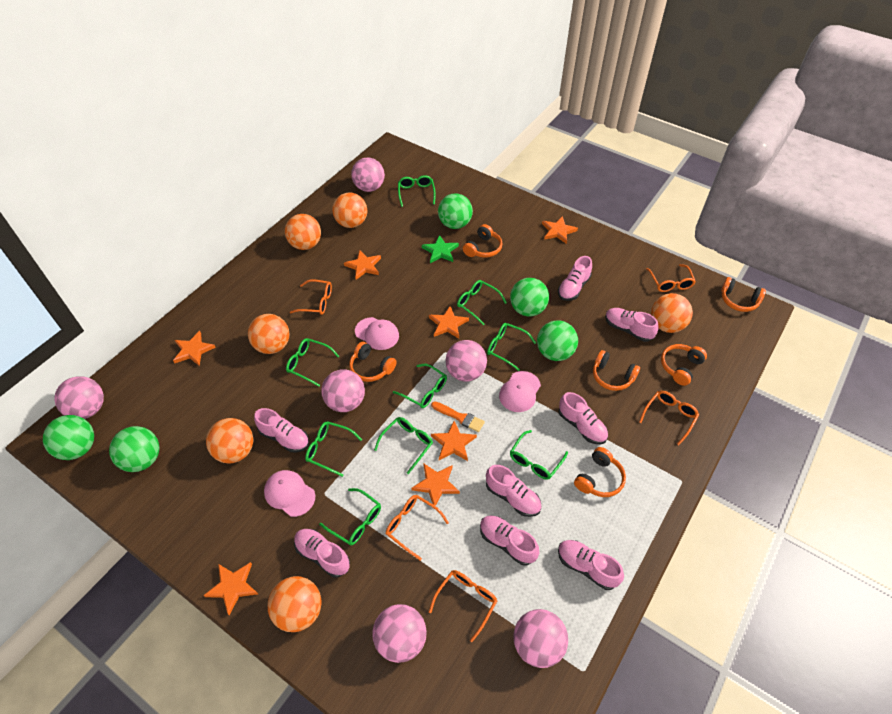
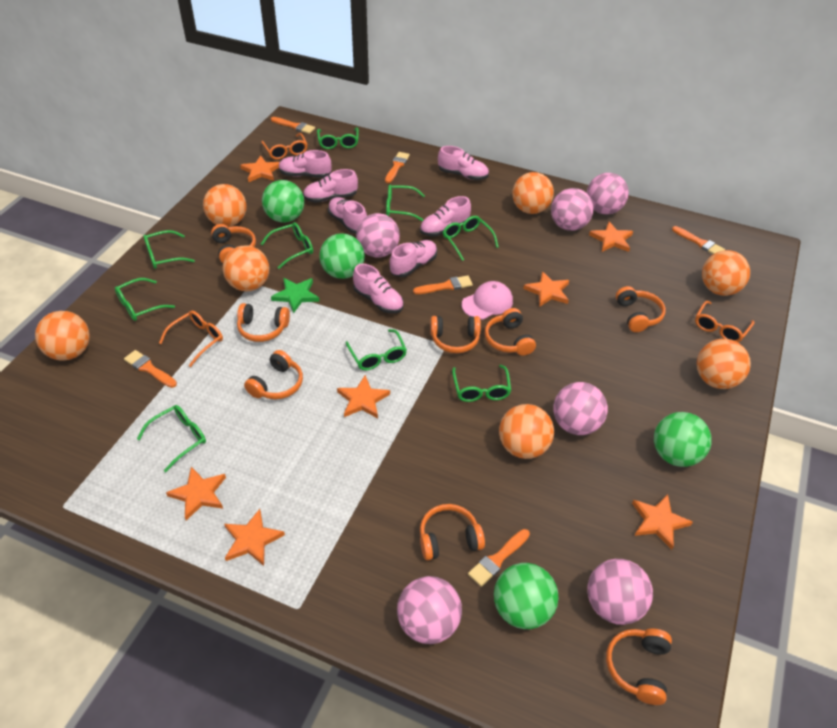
green ball: [43,415,94,460] [109,426,159,472] [438,193,473,229] [510,278,549,316] [537,320,578,361] = 5 -> [262,180,304,223] [319,233,365,279] [494,563,558,629] [654,412,712,467] = 4
orange ball: [206,418,253,464] [248,314,289,354] [268,576,321,632] [285,214,321,250] [332,193,367,228] [651,293,693,333] = 6 -> [35,311,90,361] [203,184,246,227] [223,245,269,292] [499,404,554,459] [512,172,554,214] [697,339,751,389] [702,250,750,296] = 7
orange brush: [431,401,485,432] = 1 -> [124,350,177,388] [271,117,315,134] [385,152,410,183] [413,275,473,294] [468,529,530,587] [672,226,725,254] = 6
orange glasses: [289,279,332,315] [386,495,449,561] [429,570,497,642] [639,391,699,445] [646,264,696,292] = 5 -> [159,311,223,367] [261,133,307,160] [695,301,755,342] = 3
orange headphones: [349,342,397,382] [463,224,502,258] [574,447,626,497] [593,350,640,391] [661,344,707,386] [721,277,766,312] = 6 -> [211,224,256,263] [237,303,290,342] [244,350,303,399] [420,504,485,560] [430,316,481,353] [485,308,536,356] [606,628,672,705] [616,286,666,332] = 8
pink cap: [264,470,315,517] [355,317,399,350] [499,371,541,412] = 3 -> [462,281,513,319] = 1
pink shoe: [254,408,309,452] [294,529,350,578] [480,516,539,566] [486,465,542,517] [558,256,592,301] [558,540,624,590] [559,392,608,444] [605,308,659,342] = 8 -> [279,150,331,178] [303,169,358,203] [328,197,367,234] [353,264,404,313] [390,240,437,277] [420,196,471,237] [438,146,489,180] = 7

